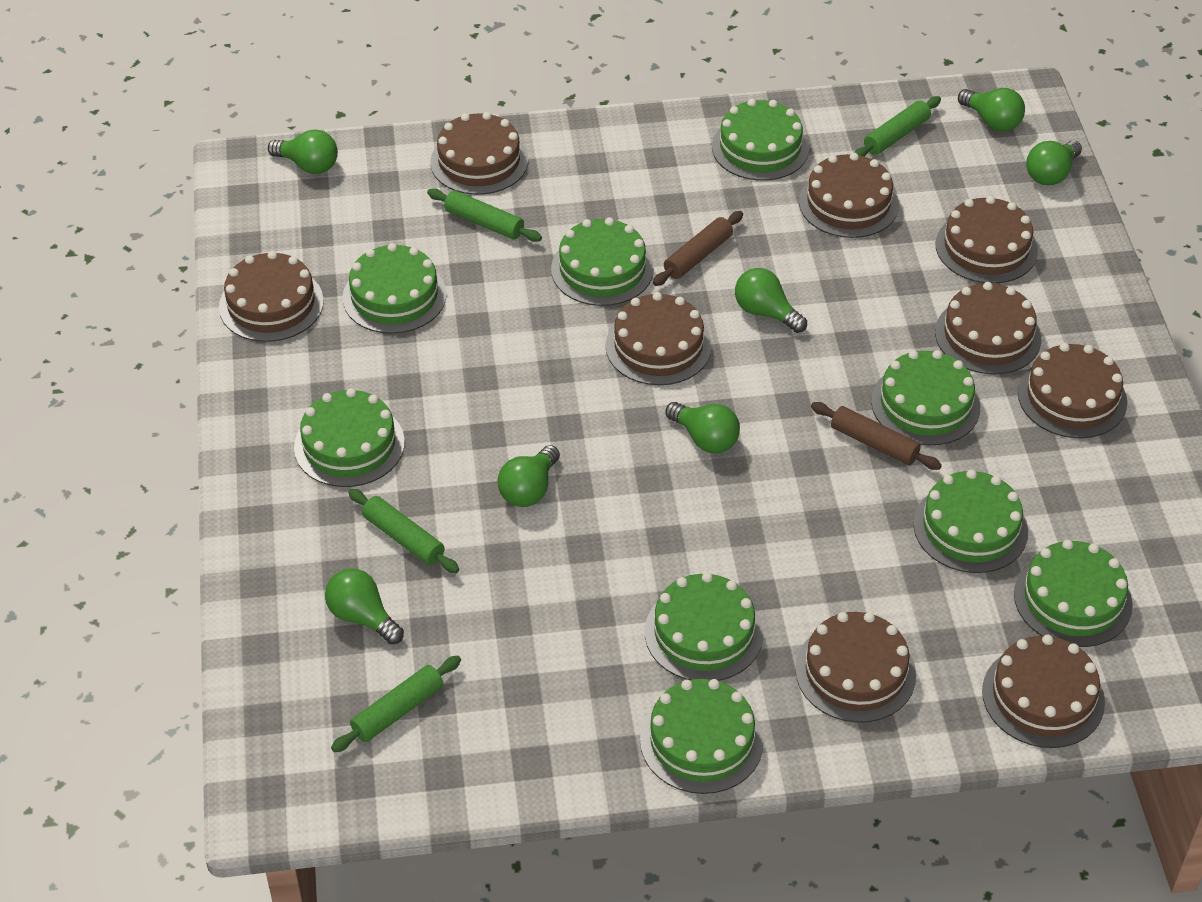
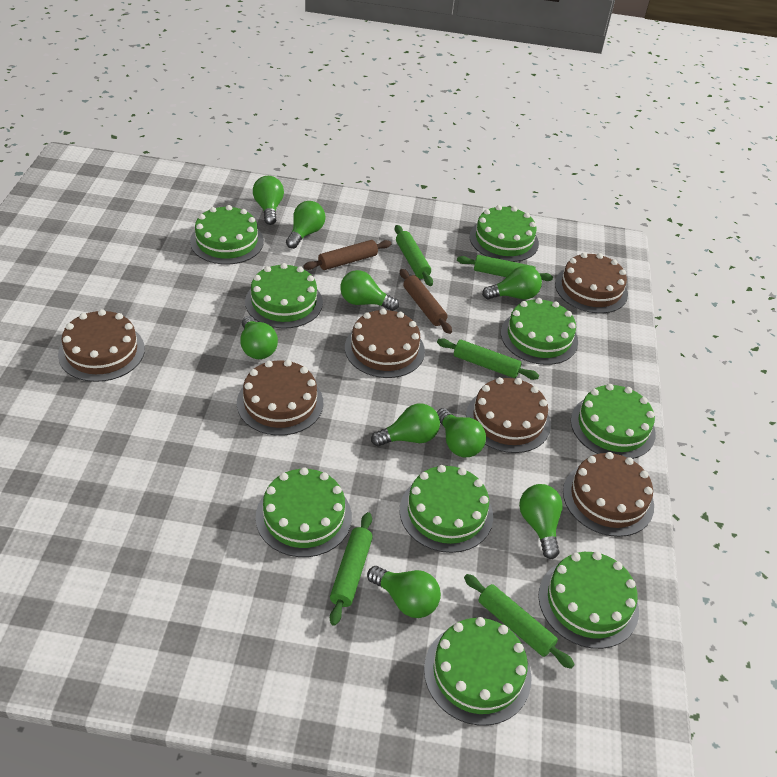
brown cake: [219,251,324,342] [430,112,528,195] [606,292,712,385] [795,612,916,723] [799,153,899,238] [935,196,1038,284] [935,282,1041,375] [982,635,1105,748] [1018,343,1127,438] = 9 -> [58,309,145,382] [237,360,323,436] [345,308,425,378] [466,377,551,453] [555,253,628,313] [563,452,654,537] = 6
green light bulb: [268,129,338,174] [325,568,404,644] [498,445,560,507] [665,402,740,453] [735,268,807,333] [958,88,1025,132] [1026,140,1082,185] = 7 -> [240,316,278,359] [253,176,284,225] [286,201,325,249] [340,270,399,311] [367,566,441,618] [371,403,440,447] [437,408,486,457] [482,266,542,300] [519,484,562,559] = 9
green rolling pin: [331,656,461,752] [348,489,459,573] [427,188,542,242] [854,96,941,157] = 4 -> [330,512,373,626] [395,225,433,286] [437,338,539,380] [457,255,553,281] [464,574,575,669] = 5

